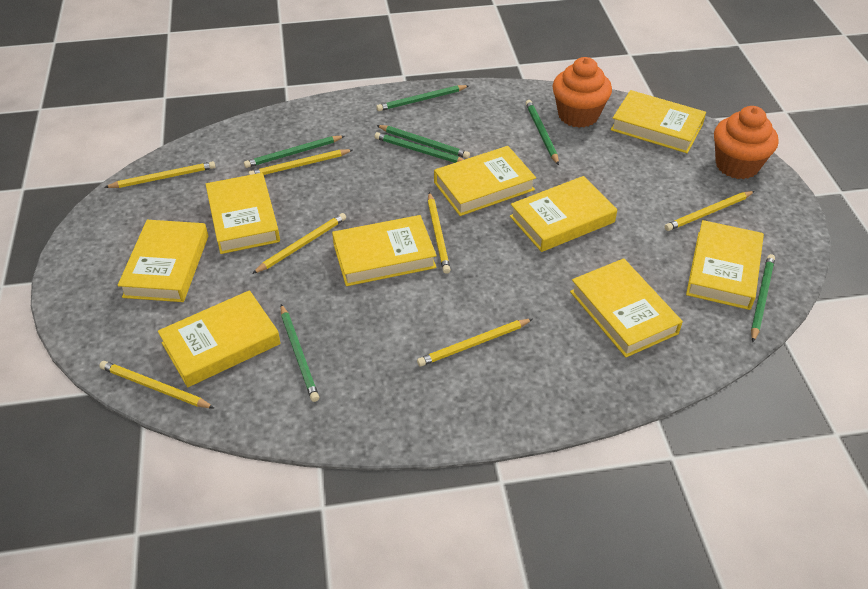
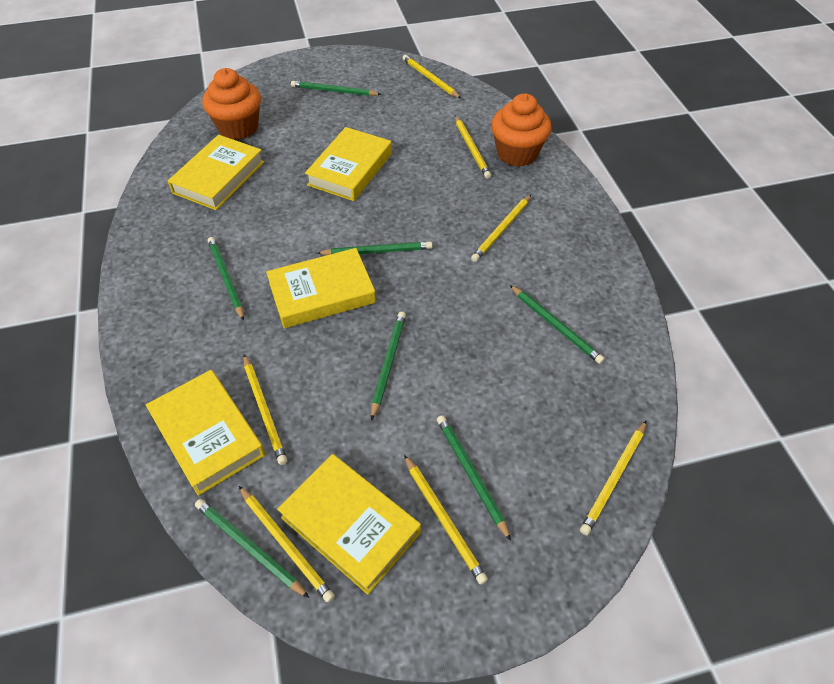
yellow book: [118,220,208,302] [158,290,281,387] [206,173,280,254] [332,215,437,286] [434,146,536,216] [510,176,617,252] [570,258,683,357] [610,90,706,153] [686,220,764,310] = 9 -> [146,370,265,496] [168,135,264,210] [266,248,376,328] [277,454,421,595] [305,127,392,201] = 5

